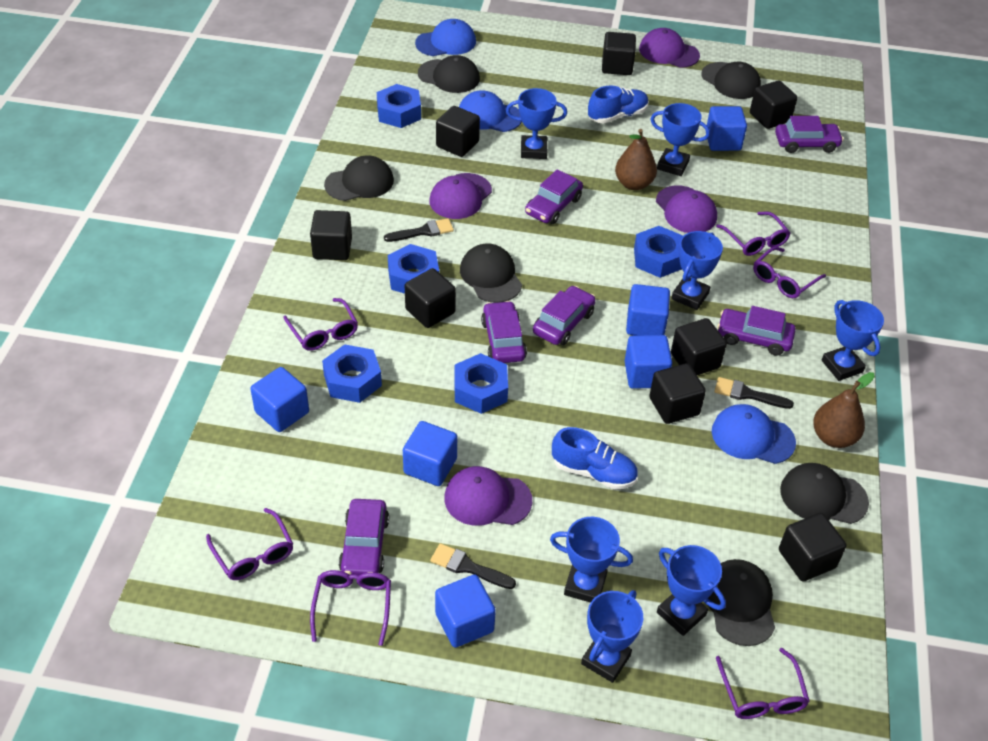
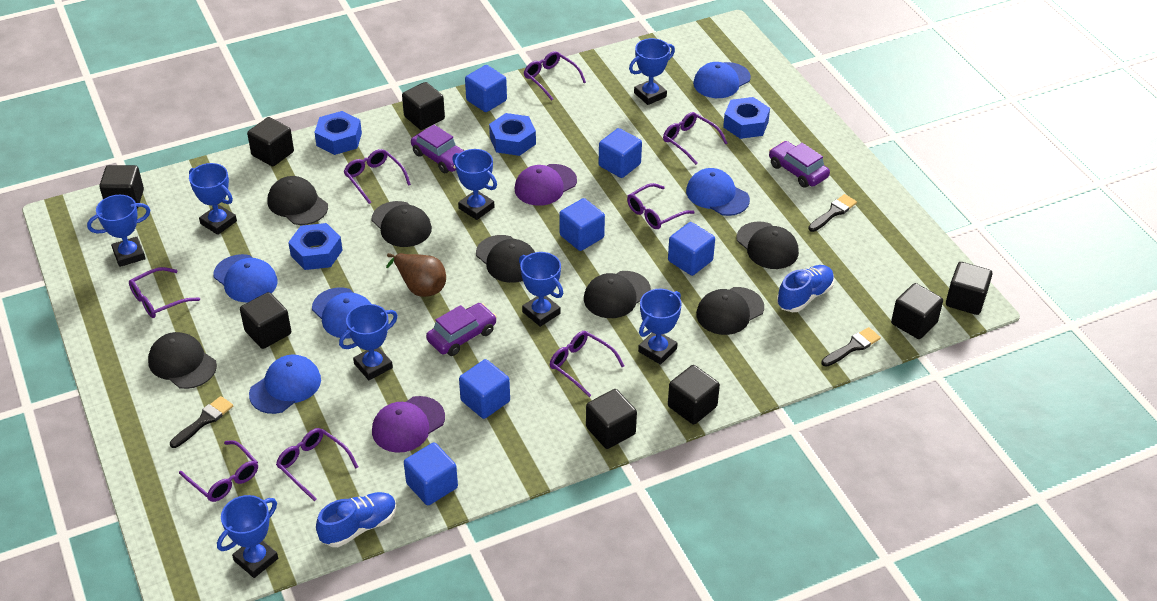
black cap: [324,155,394,201] [418,55,480,93] [460,243,522,303] [701,62,761,99] [708,559,775,646] [780,463,869,524] = 6 -> [148,332,217,389] [268,176,328,225] [371,201,432,247] [476,235,535,283] [584,271,651,318] [696,287,764,335] [736,221,799,269] = 7
blue cap: [415,19,476,56] [459,90,522,132] [712,404,796,464] = 3 -> [214,254,278,302] [249,355,321,414] [312,288,371,338] [686,168,750,216] [693,62,751,98] = 5
blue nut: [322,344,382,403] [377,84,421,128] [388,244,439,294] [454,353,508,414] [634,226,683,278] = 5 -> [288,223,343,270] [314,111,362,155] [489,113,536,156] [723,97,770,139] = 4
blue trophy: [506,88,567,159] [550,517,633,603] [581,590,643,683] [651,103,710,176] [657,545,726,636] [671,231,723,310] [822,300,884,381] = 7 -> [87,195,151,267] [189,163,237,235] [217,495,278,578] [339,304,398,380] [452,149,497,220] [519,252,563,327] [629,38,675,105] [638,289,682,365] = 8
brown pear: [615,129,657,190] [813,372,875,448] = 2 -> [386,253,446,297] = 1
purple cap: [429,173,492,219] [444,466,532,526] [639,28,700,68] [656,186,717,233] = 4 -> [372,396,445,453] [515,164,577,206] = 2
purple car: [339,499,389,575] [481,301,527,363] [525,169,583,224] [533,286,596,345] [717,306,796,356] [775,116,844,153] = 6 -> [411,125,464,173] [426,303,497,356] [769,141,830,188] = 3
purple glasses: [206,508,293,580] [283,298,358,351] [310,570,391,646] [716,211,790,256] [716,648,810,719] [753,247,826,298] = 6 -> [129,267,200,318] [179,440,258,502] [276,428,358,502] [344,149,411,204] [524,51,586,101] [550,331,624,397] [627,183,695,229] [663,112,727,165] = 8

